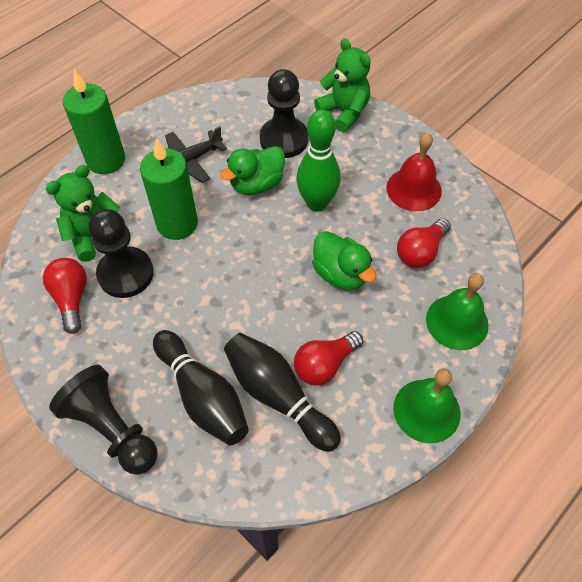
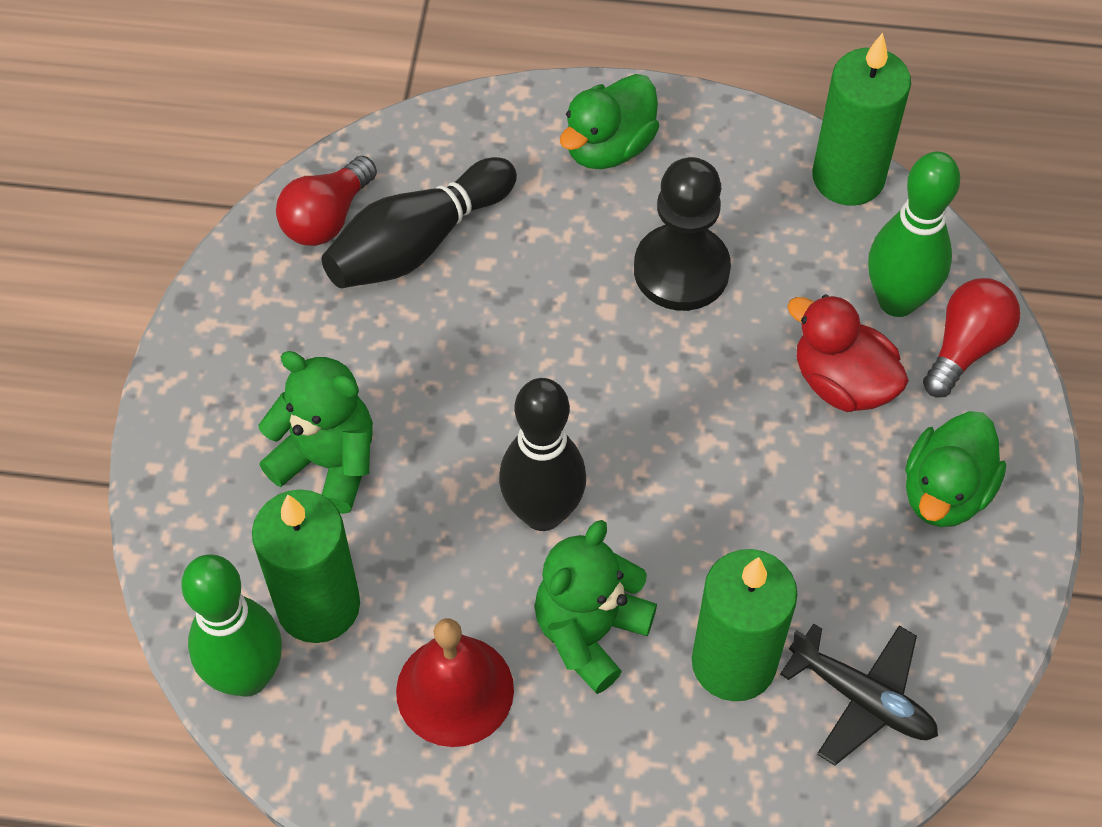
black pawn: [49,365,158,475] [88,209,154,298] [260,69,309,158] = 3 -> [634,157,731,311] = 1
green bell: [393,368,461,443] [426,273,489,350] = 2 -> none = 0
green bowling pin: [296,109,341,212] = 1 -> [181,554,282,697] [868,151,960,317] = 2
green candle: [63,70,125,174] [140,138,198,240] = 2 -> [252,489,360,643] [692,549,798,701] [812,33,911,206] = 3
red duck: none = 0 -> [787,294,909,412] = 1
red light bulb: [43,258,87,334] [294,331,363,386] [397,218,451,268] = 3 -> [276,156,377,246] [923,278,1020,398] = 2

